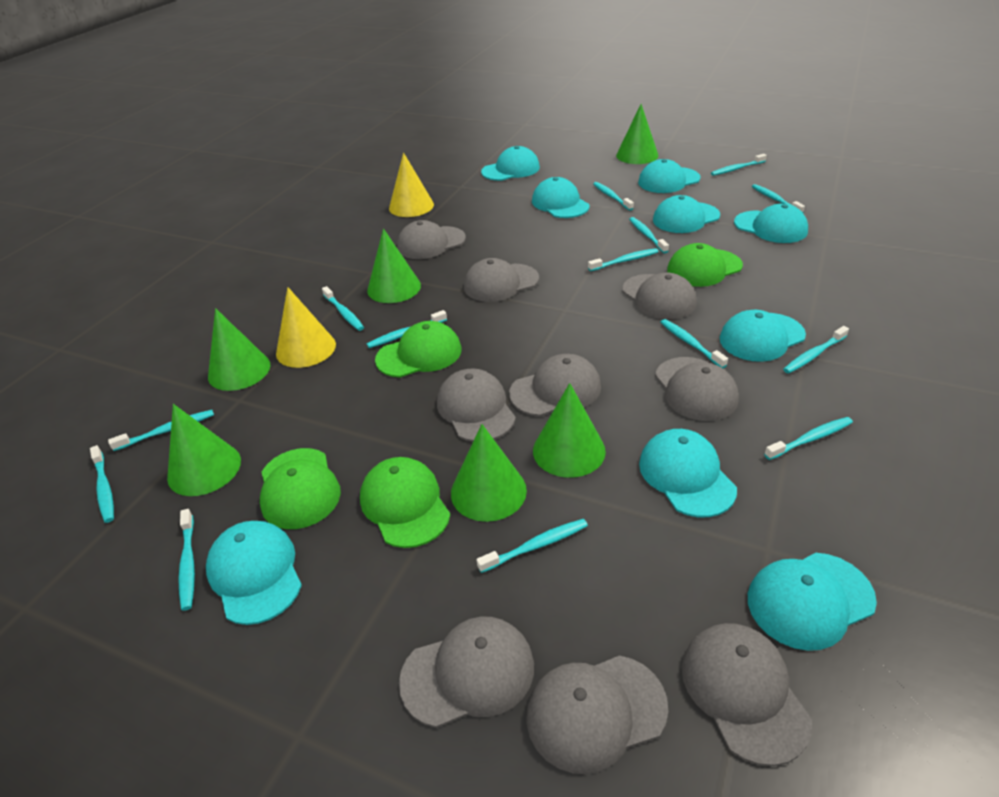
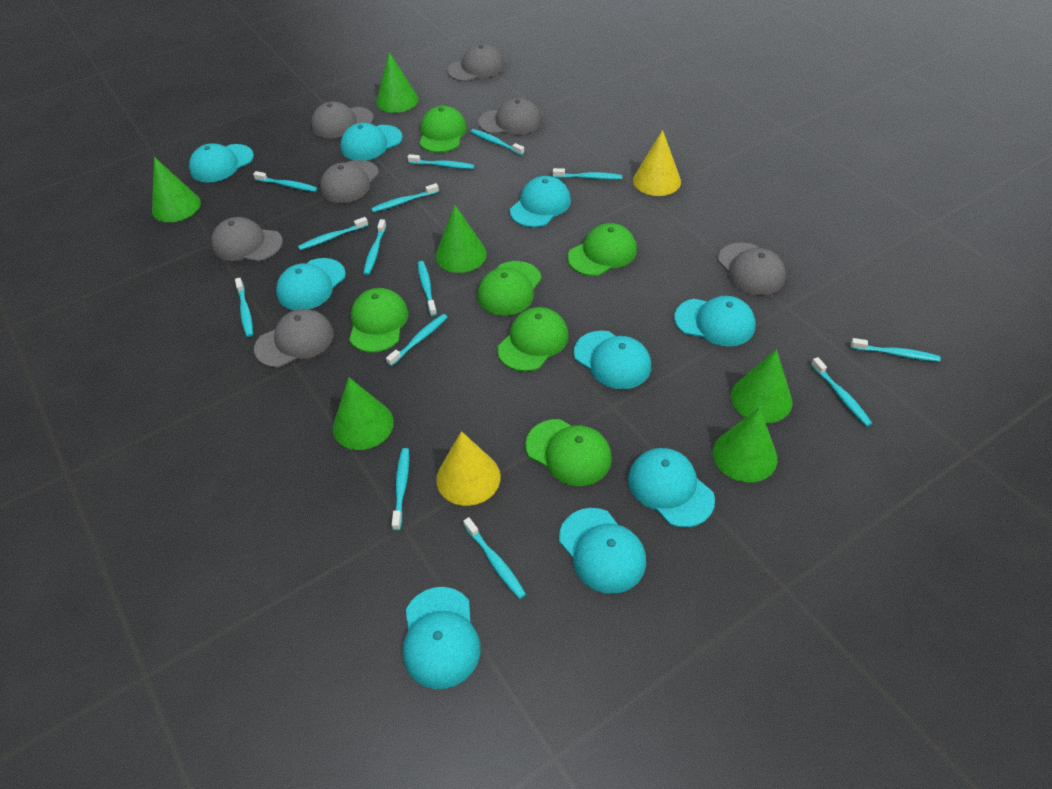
green cap: [260,448,341,529] [360,457,450,548] [375,321,461,378] [667,243,743,287] = 4 -> [349,288,408,353] [420,106,467,153] [477,261,542,316] [497,307,569,372] [526,419,612,486] [568,223,637,276] = 6
grey cap: [397,220,466,259] [399,617,534,728] [437,368,516,442] [464,258,539,302] [509,354,601,416] [526,656,668,774] [622,272,697,319] [655,357,739,421] [681,623,812,766] = 9 -> [211,217,283,262] [254,309,334,368] [311,101,374,138] [320,160,379,203] [447,44,504,82] [478,98,541,135] [718,242,786,295] = 7

